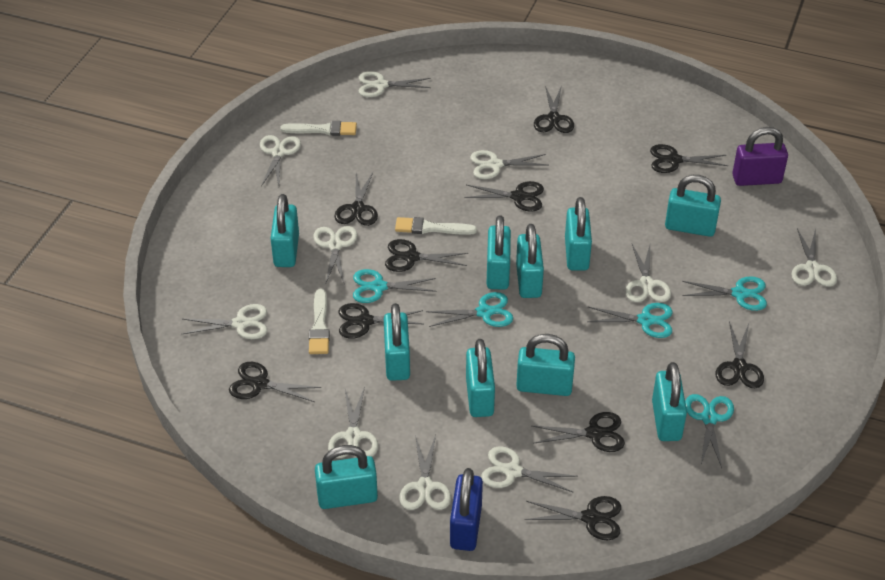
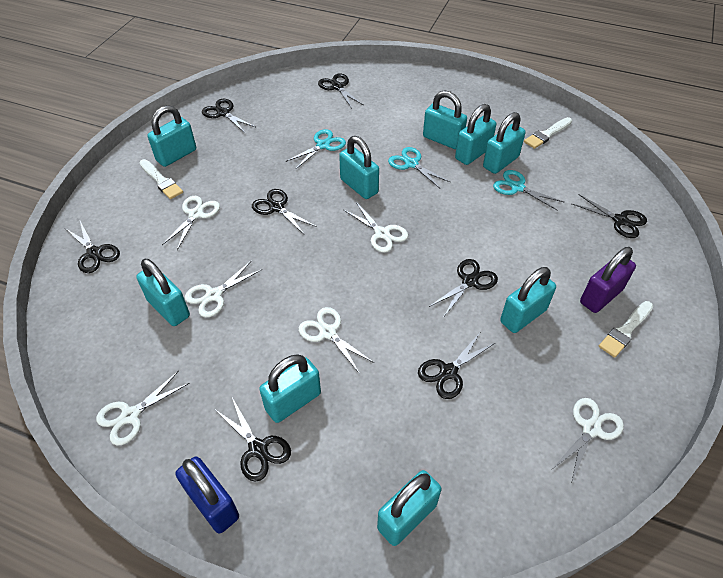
black scissors: [229,362,321,402] [334,172,378,226] [339,303,423,339] [385,239,468,272] [464,181,544,212] [525,496,621,540] [532,412,625,452] [534,86,574,133] [650,144,728,173] [716,321,764,388] = 10 -> [65,221,120,273] [202,99,255,133] [216,398,291,482] [252,189,317,235] [318,74,363,108] [418,333,495,399] [429,259,498,318] [571,194,647,238] = 8
turquoise padlock: [271,194,299,267] [315,445,378,509] [384,303,410,381] [466,339,495,417] [486,215,511,290] [516,224,544,298] [516,334,575,396] [565,197,592,270] [652,362,687,441] [665,175,721,237] = 10 -> [136,259,190,326] [147,105,196,167] [259,354,321,423] [339,136,379,199] [377,470,441,546] [423,91,467,149] [455,104,496,165] [483,112,525,174] [500,267,556,333] = 9
turquoise scissors: [353,269,436,303] [426,292,513,327] [587,303,672,338] [682,276,767,311] [685,394,734,468] = 5 -> [285,129,346,170] [388,147,450,189] [493,170,565,211] = 3
white scissors: [182,304,267,339] [260,135,301,186] [313,226,357,285] [328,387,378,458] [359,71,431,97] [399,435,451,510] [470,150,547,179] [481,446,578,493] [625,244,671,302] [791,229,837,287] = 10 -> [96,371,189,446] [162,196,220,250] [185,260,262,318] [299,307,374,374] [344,202,408,253] [552,398,624,484] = 6

